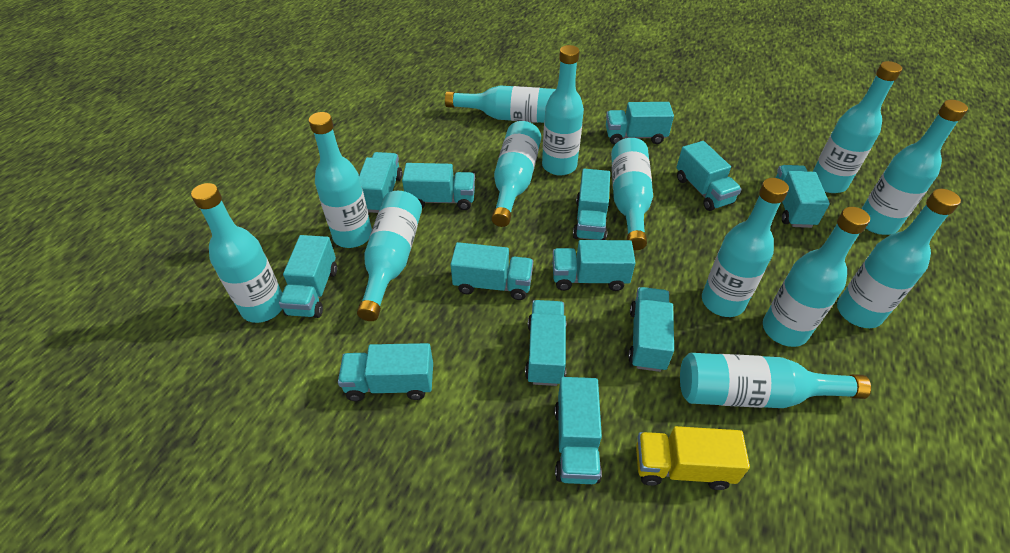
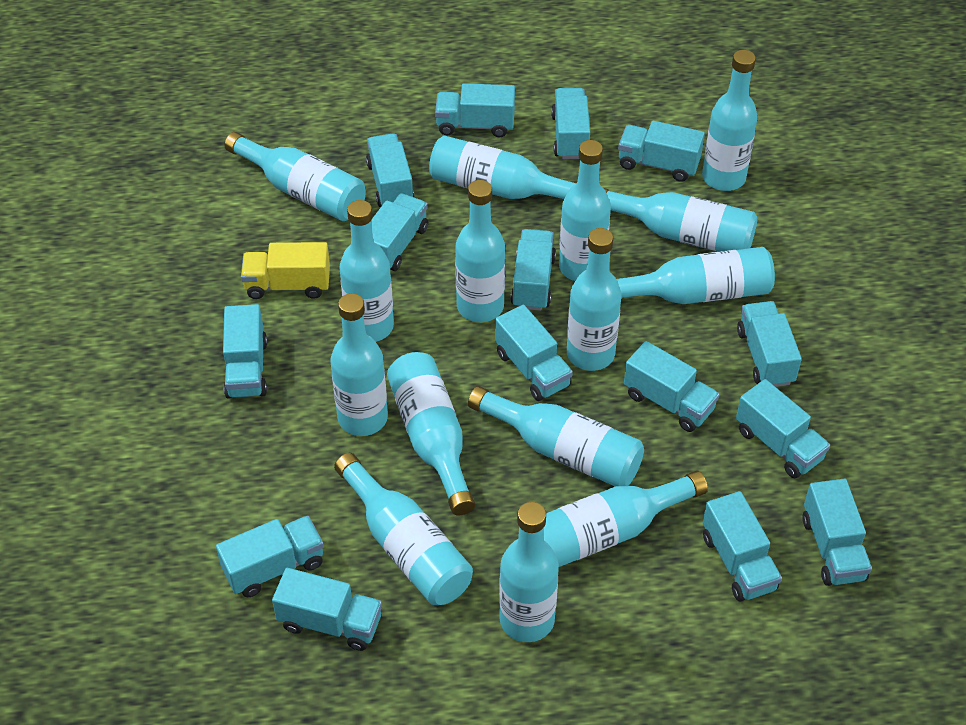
turquoise bottle: [191,183,283,323] [309,112,372,248] [357,191,422,321] [445,85,556,123] [492,121,541,227] [542,45,584,176] [611,138,653,250] [680,353,871,408] [702,178,789,317] [763,207,870,347] [812,61,902,193] [837,189,961,328] [861,100,968,235] = 13 -> [225,132,366,221] [331,293,388,436] [334,453,473,605] [339,200,394,342] [387,352,475,515] [429,136,576,199] [455,180,505,322] [468,386,644,486] [499,502,559,642] [543,470,708,567] [559,140,611,281] [567,228,621,371] [604,188,758,252] [616,247,775,304] [702,50,758,191] = 15
turquoise truck: [279,235,337,318] [338,343,433,401] [359,152,402,213] [402,163,475,210] [450,242,533,300] [525,300,566,386] [553,240,636,291] [554,377,602,484] [573,169,610,240] [606,102,674,145] [628,287,674,372] [677,141,742,211] [775,165,830,228] = 13 -> [216,516,324,597] [223,304,267,399] [272,568,382,651] [366,133,414,207] [371,193,428,271] [435,83,515,137] [495,305,573,401] [511,229,556,311] [551,88,590,159] [618,121,705,182] [624,341,720,432] [702,491,782,602] [736,379,830,478] [737,301,802,387] [802,479,872,586] = 15

